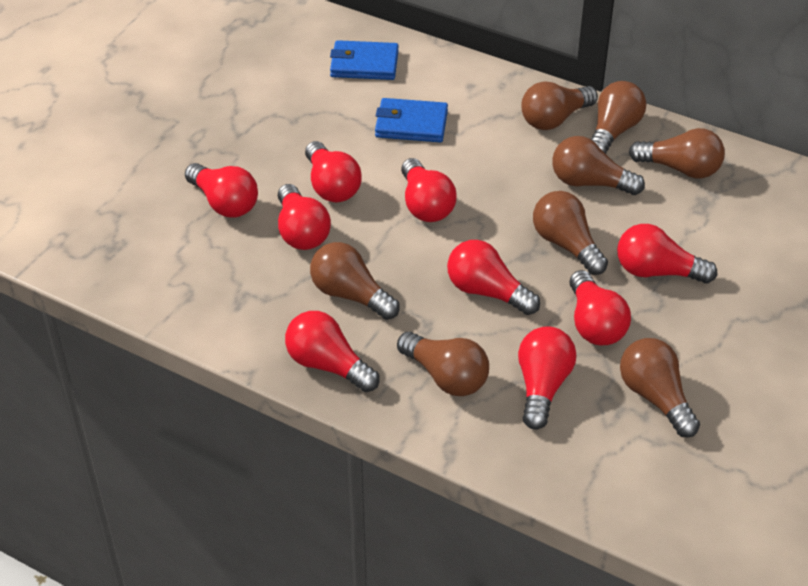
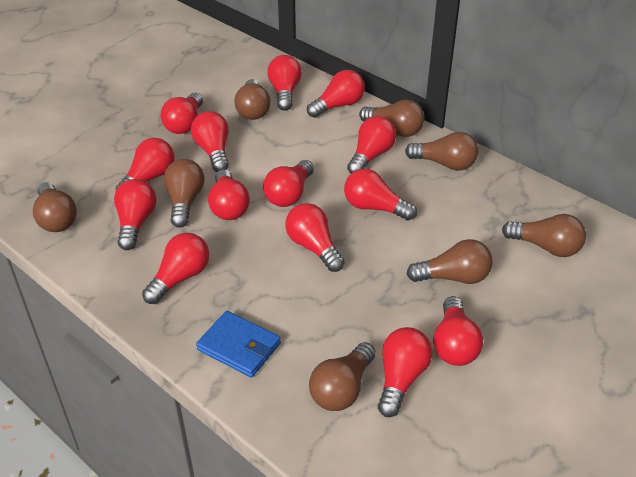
blue wallet: [330,40,399,80] [375,98,448,142] = 2 -> [196,311,281,378] = 1
red light bulb: [185,163,258,218] [278,184,331,250] [285,311,380,392] [305,141,362,202] [401,158,457,222] [447,240,540,315] [518,326,577,430] [569,270,631,345] [617,224,717,284] = 9 -> [114,179,156,250] [115,138,174,190] [142,233,209,304] [161,93,203,134] [191,111,229,172] [208,169,250,220] [263,160,314,207] [267,55,302,111] [285,203,345,272] [307,70,365,118] [344,169,417,221] [347,116,396,174] [378,327,432,417] [433,296,483,366] = 14

